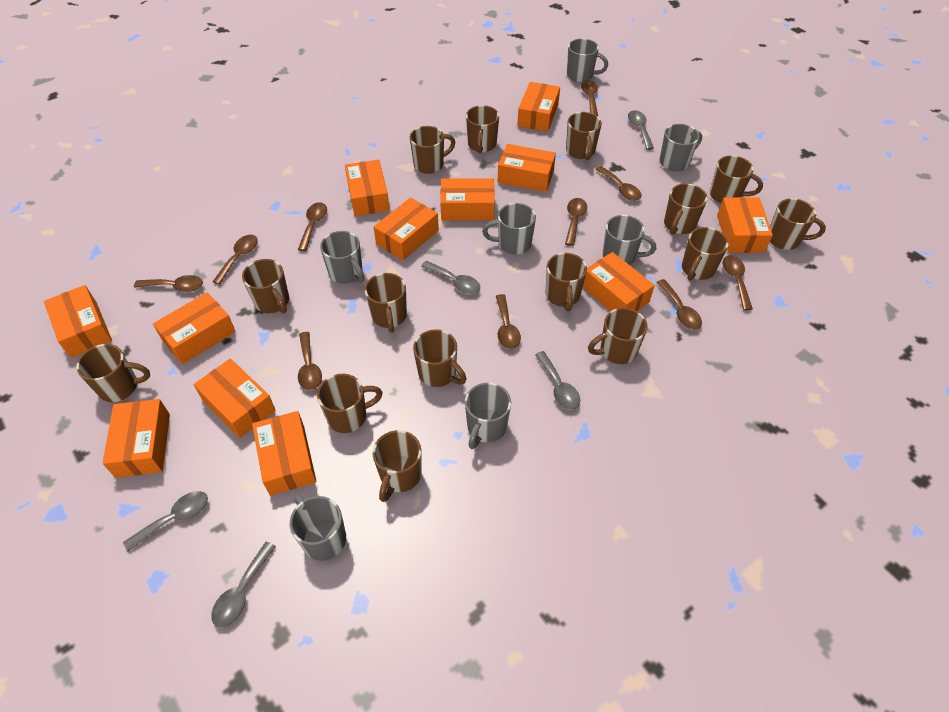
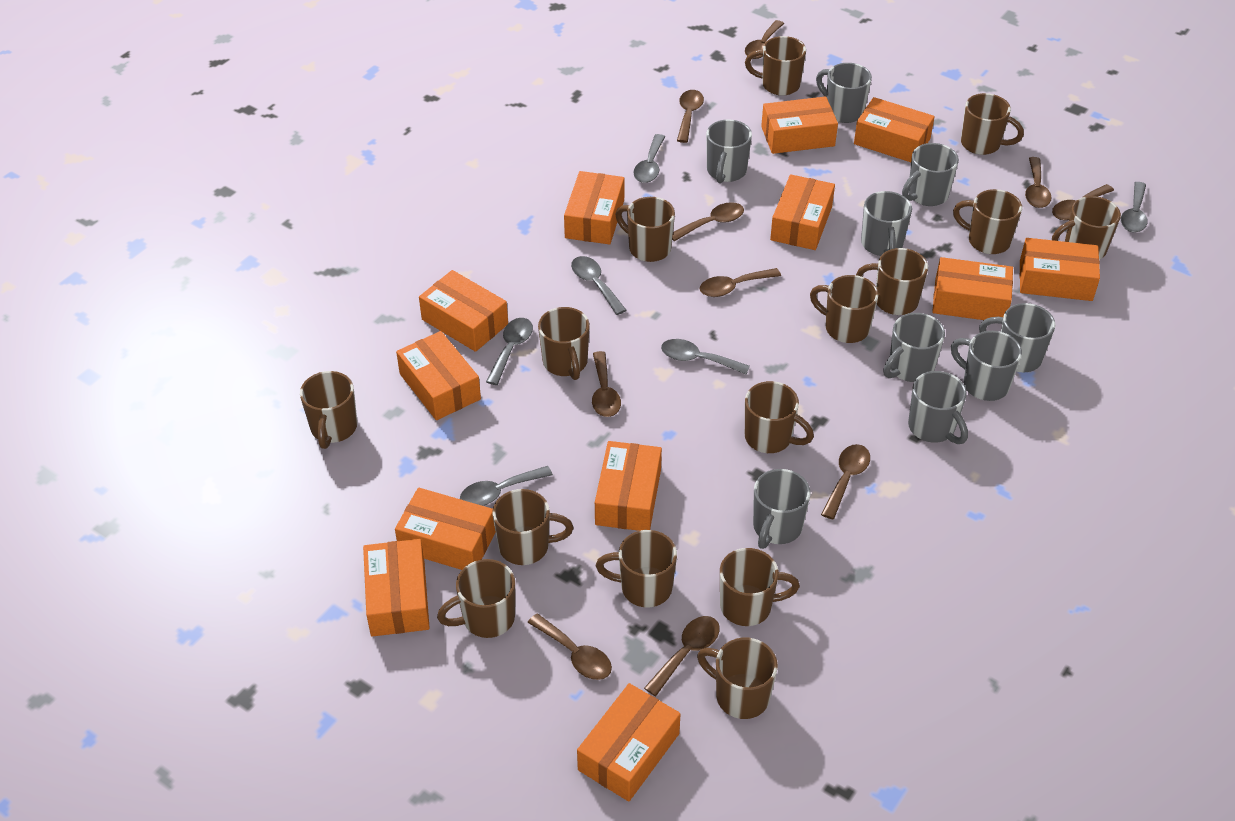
grey mug: [290,495,346,561] [320,231,364,284] [465,383,511,449] [482,203,536,254] [567,38,608,82] [602,215,656,265] [659,124,702,172] = 7 -> [706,119,752,183] [753,469,811,549] [816,63,872,123] [861,191,912,256] [883,313,945,382] [902,143,959,206] [908,371,968,444] [951,331,1022,401] [979,303,1055,372] = 9
grey spoon: [123,491,208,551] [211,542,276,627] [421,261,480,294] [535,351,580,410] [628,110,654,150] = 5 -> [460,466,553,506] [486,318,533,385] [571,256,626,315] [633,134,665,183] [661,339,750,374] [1121,182,1148,233] = 6

